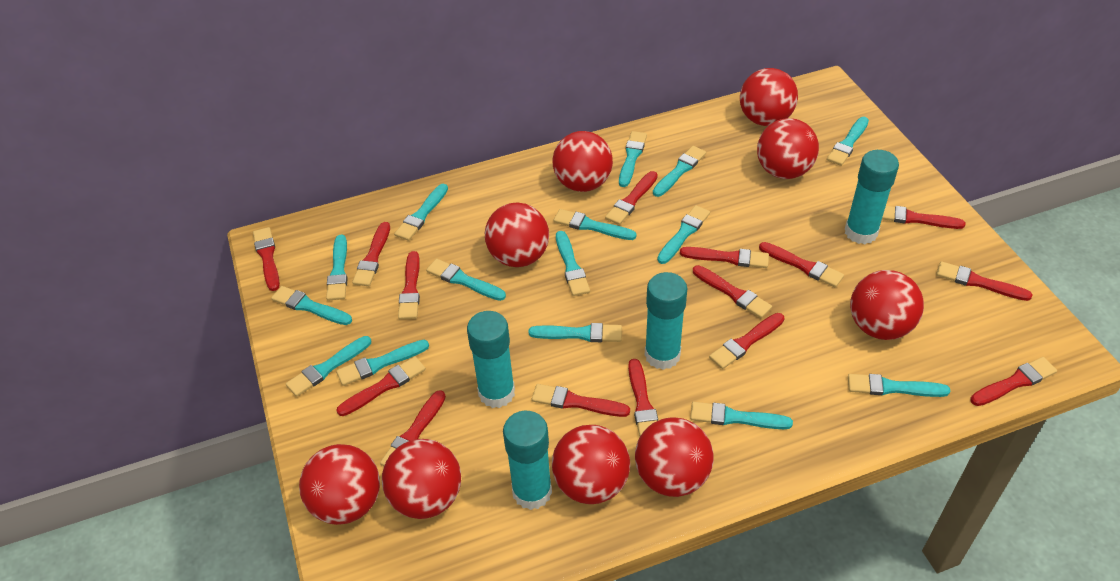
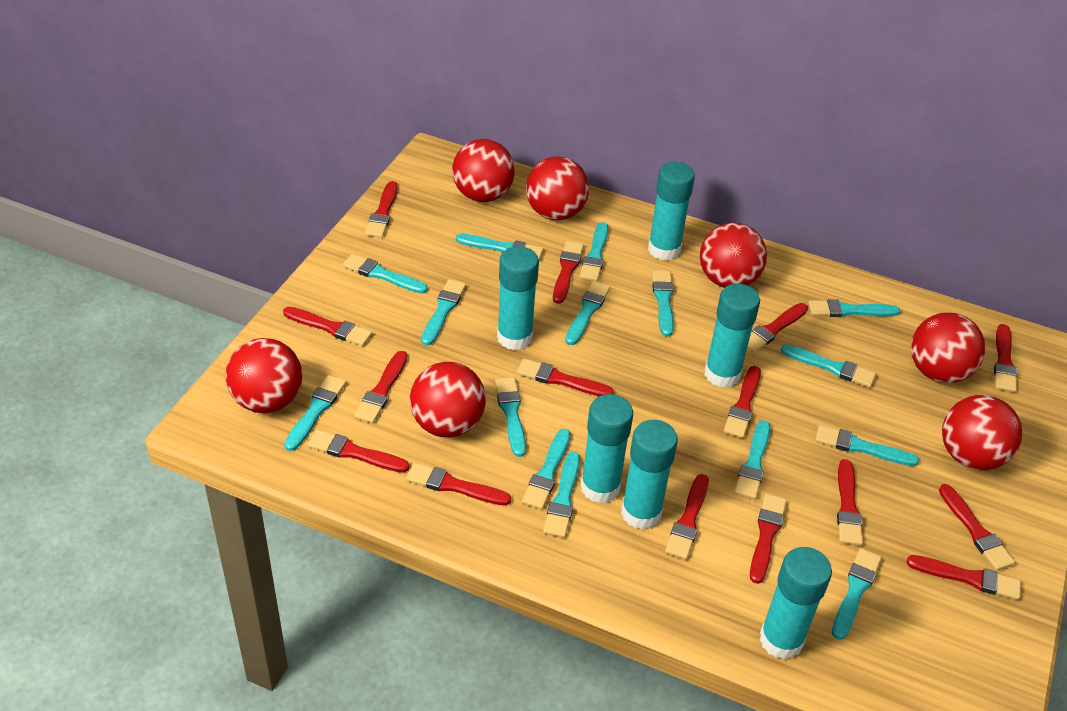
red ball: [299,444,380,525] [382,439,461,519] [485,203,549,267] [552,425,630,504] [553,131,613,192] [635,417,714,497] [740,68,798,126] [757,118,819,179] [850,270,924,340] = 9 -> [225,338,302,413] [410,362,486,438] [452,139,515,202] [526,156,589,220] [700,222,767,288] [911,313,985,383] [942,395,1022,470] = 7
turquoise glue stick: [467,311,515,408] [503,411,552,510] [645,272,687,370] [845,150,899,244] = 4 -> [497,246,539,350] [580,394,633,504] [621,420,678,530] [648,162,695,261] [705,284,760,388] [760,547,832,660] = 6

